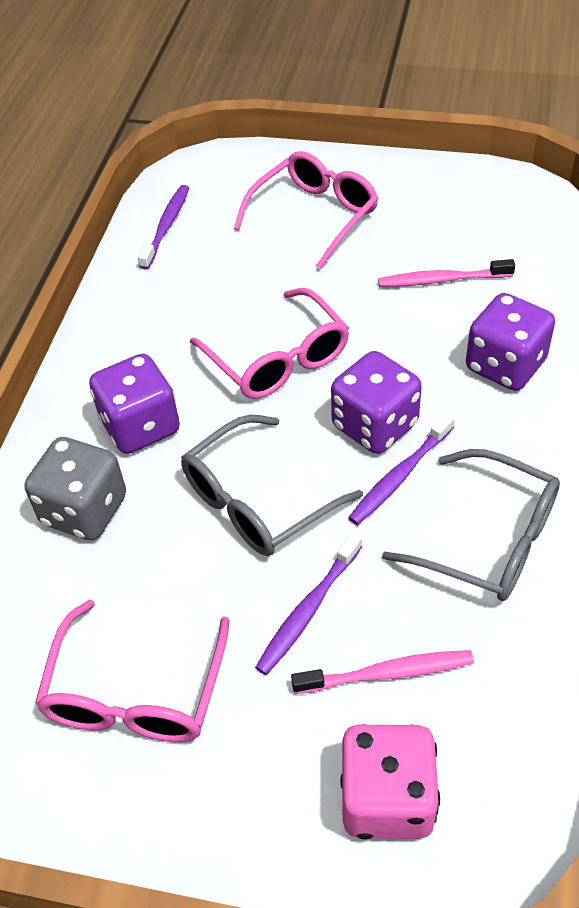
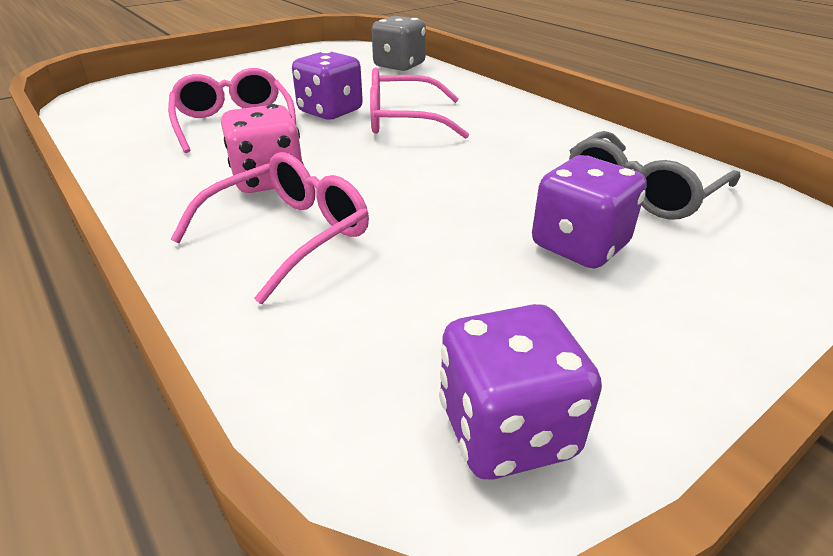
grey glasses: [181,415,363,556] [382,449,560,601] = 2 -> [569,131,741,219] = 1
pink toothbrush: [291,650,474,694] [378,259,515,287] = 2 -> none = 0
purple toothbrush: [138,185,189,270] [255,532,362,675] [348,413,455,525] = 3 -> none = 0

